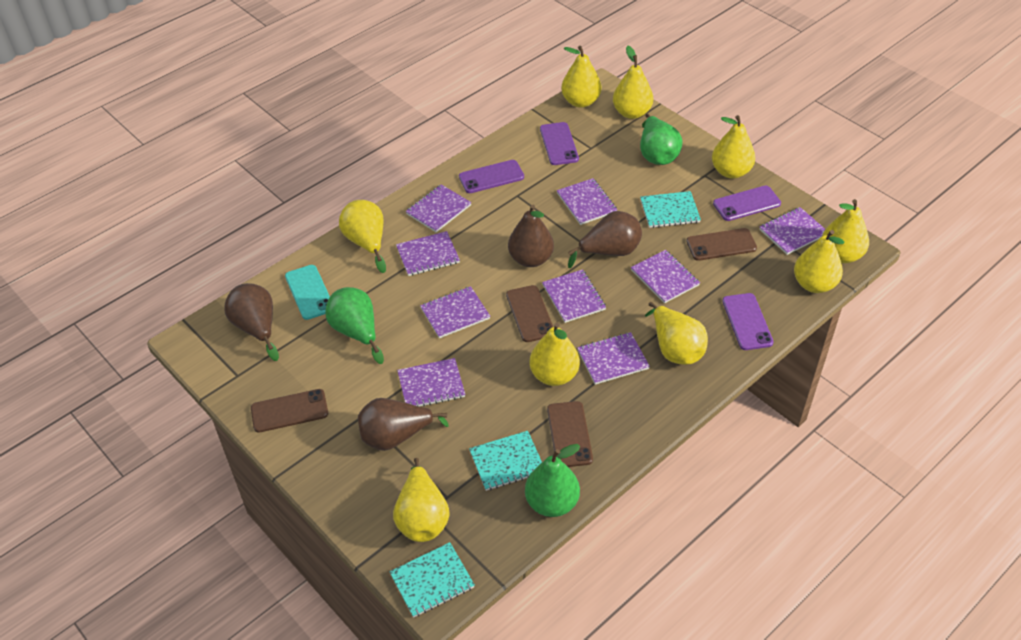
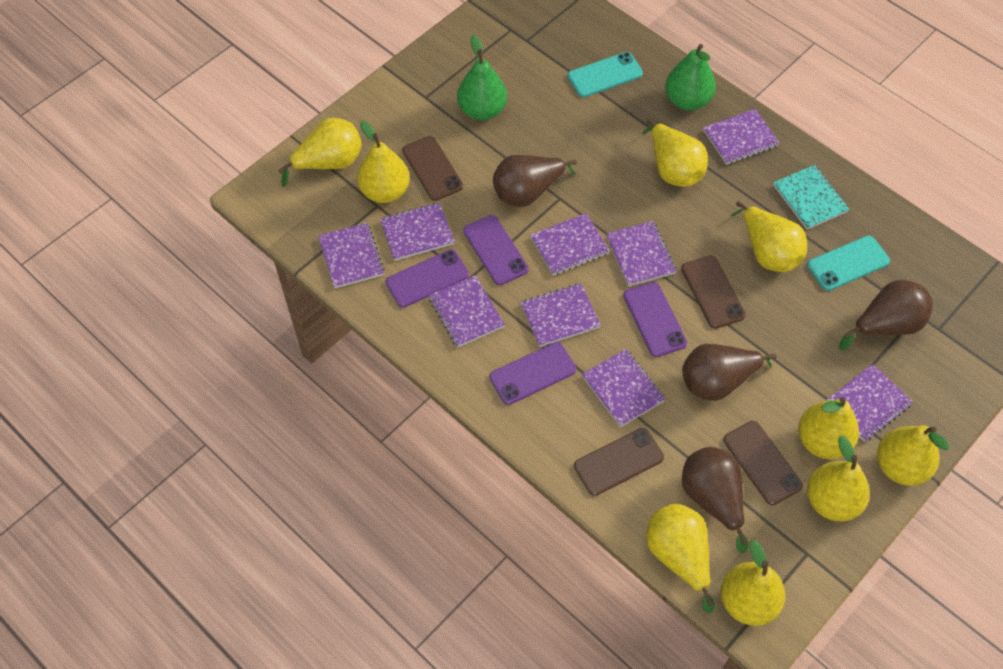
green pear: [325,287,384,364] [525,444,580,517] [640,114,682,165] = 3 -> [457,34,507,120] [665,44,716,110] = 2
turquoise notebook: [389,542,475,618] [469,431,542,491] [640,191,701,228] = 3 -> [773,165,850,230] = 1
turquoise phone: [285,265,330,320] = 1 -> [568,52,643,97] [807,236,890,291] = 2

